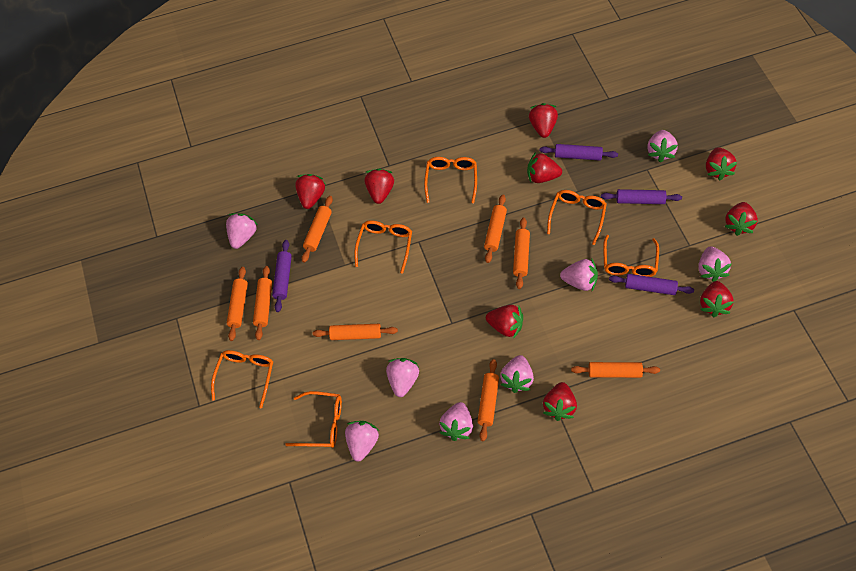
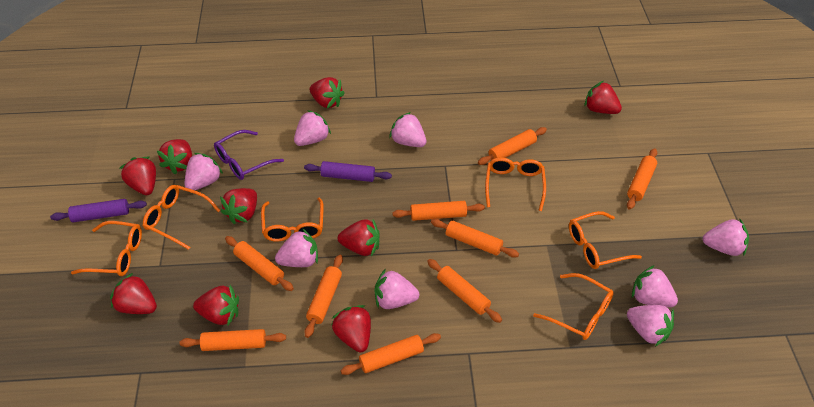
orange rolling pin: [227,267,248,341] [253,266,272,340] [302,196,333,263] [313,324,398,340] [477,359,499,441] [484,195,507,263] [513,218,530,289] [571,362,660,378] = 8 -> [179,329,286,351] [225,236,294,291] [304,255,343,338] [341,333,441,375] [392,201,485,221] [427,259,502,323] [431,219,519,258] [478,127,547,165] [627,148,657,210] = 9
purple glasses: none = 0 -> [214,130,284,180] = 1
purple rolling pin: [272,240,292,312] [540,144,618,161] [601,189,682,204] [609,274,694,295] = 4 -> [50,199,147,222] [304,161,392,182] = 2

